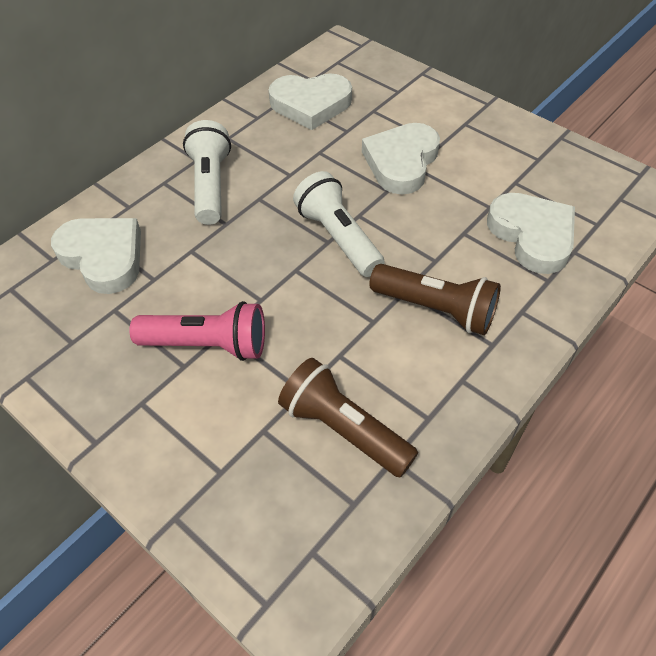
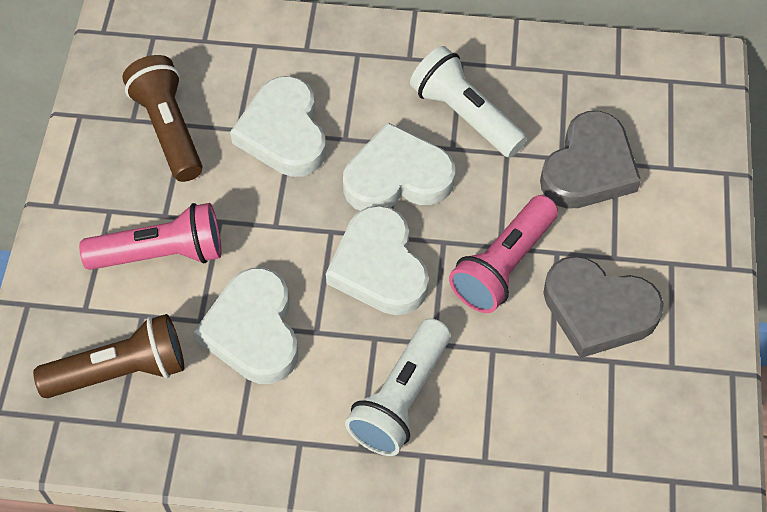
grey heart: none = 0 -> [540,111,641,209] [543,256,664,358] = 2
pink flashlight: [129,301,265,361] = 1 -> [79,203,222,270] [449,195,558,313] = 2

